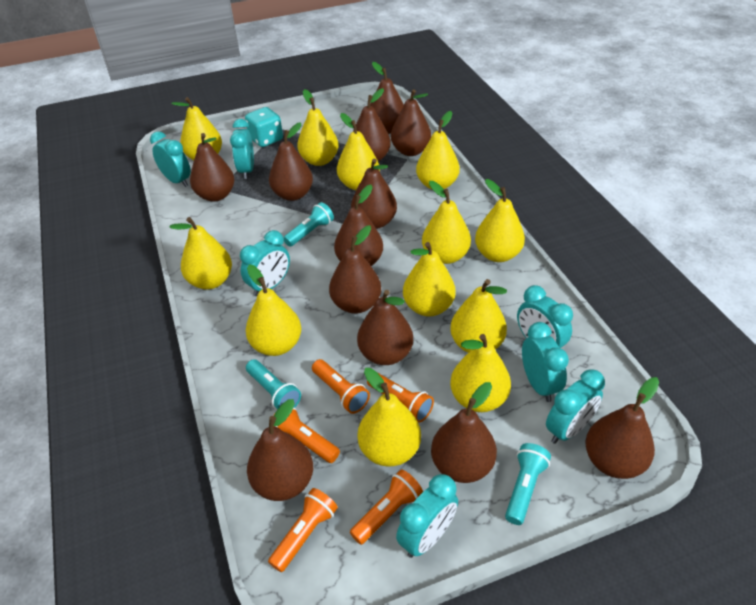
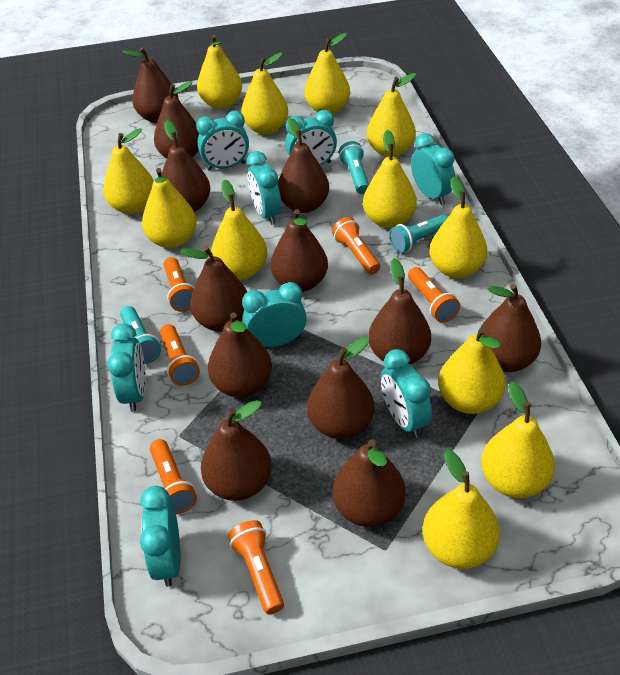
orange flashlight: [268,488,338,572] [273,407,340,463] [312,359,370,414] [350,469,423,545] [367,373,434,423] = 5 -> [150,439,197,514] [160,324,200,386] [164,257,195,312] [228,520,284,614] [332,217,380,274] [408,267,460,322] = 6
turquoise clock: [150,131,191,187] [230,119,254,179] [240,230,290,296] [396,474,458,558] [517,285,573,348] [522,322,569,402] [546,369,605,444] = 7 -> [108,323,146,412] [140,486,180,587] [196,111,249,171] [242,282,307,347] [247,151,281,225] [285,110,337,165] [381,349,432,438] [411,133,455,205] = 8
turquoise dice: [245,107,283,147] = 1 -> none = 0

